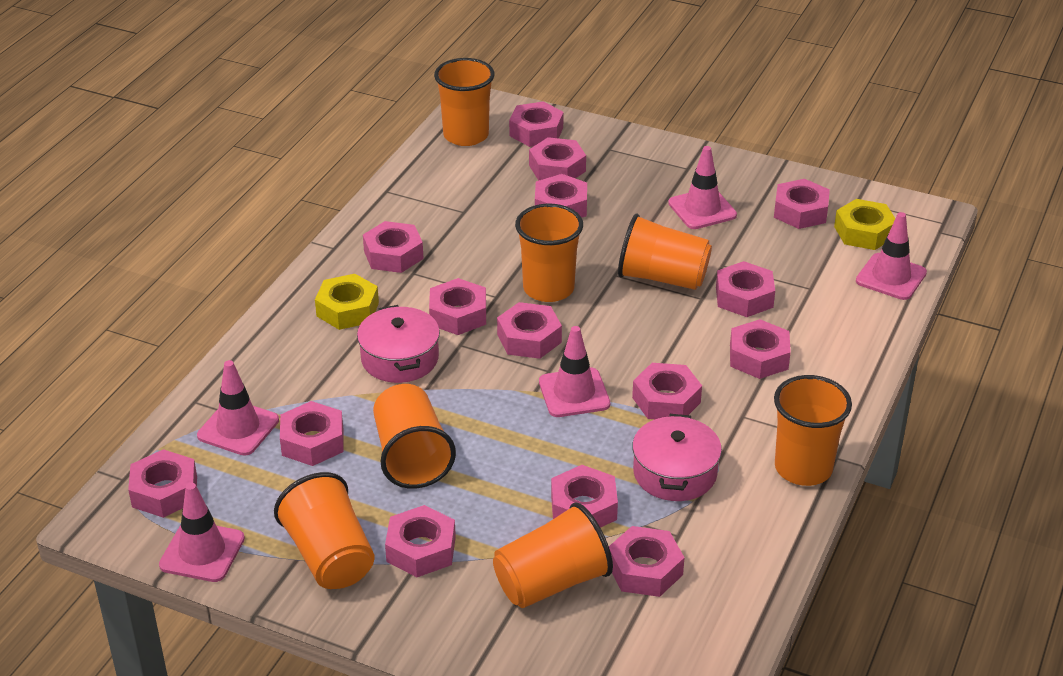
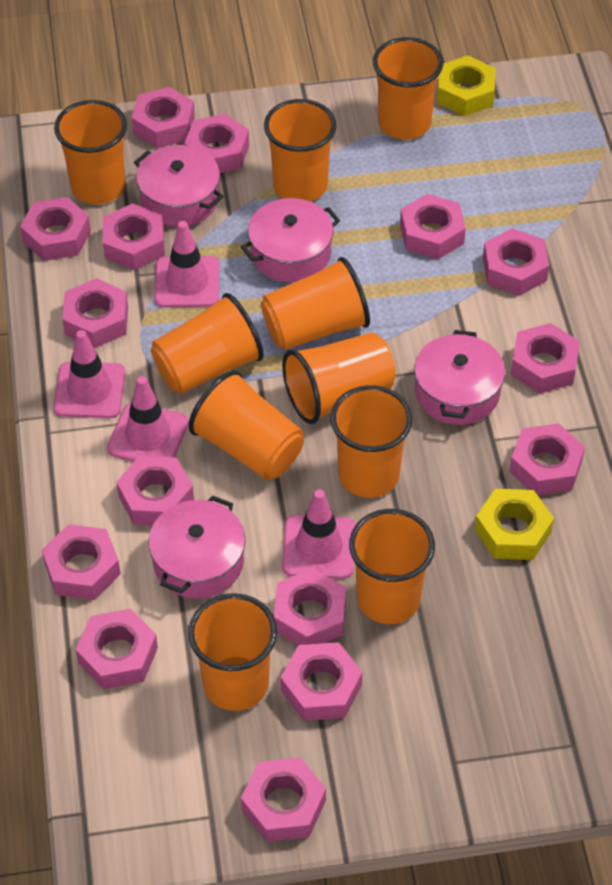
orange cup: [274,472,374,589] [373,384,456,489] [434,58,494,146] [493,502,613,608] [515,204,583,302] [618,214,712,290] [774,375,852,486] = 7 -> [54,100,127,204] [151,293,264,394] [188,370,304,480] [188,593,277,711] [261,257,370,350] [264,99,337,202] [282,332,396,424] [331,385,412,498] [349,509,435,624] [373,37,443,140] = 10
pink pot: [357,305,440,383] [632,414,722,501] = 2 -> [134,145,224,227] [148,495,245,599] [241,198,340,282] [414,330,505,425] = 4
pink traffic cone: [159,483,245,582] [197,360,279,456] [539,326,610,417] [668,146,737,229] [856,212,927,300] = 5 -> [53,330,125,418] [107,376,189,462] [154,221,219,307] [282,489,355,579] = 4

